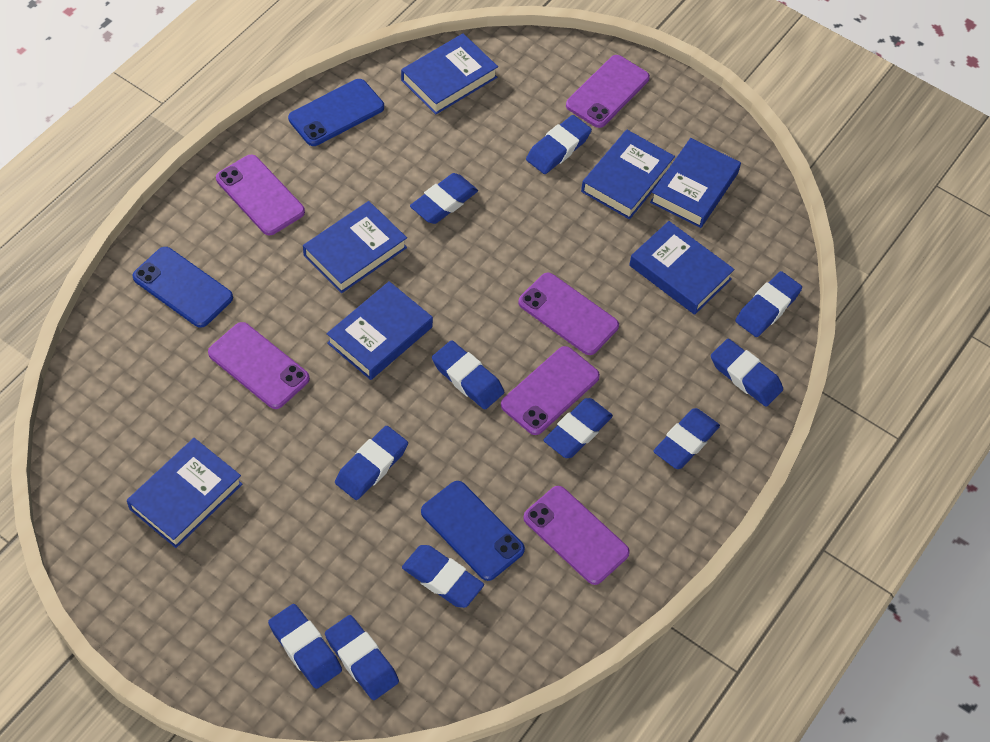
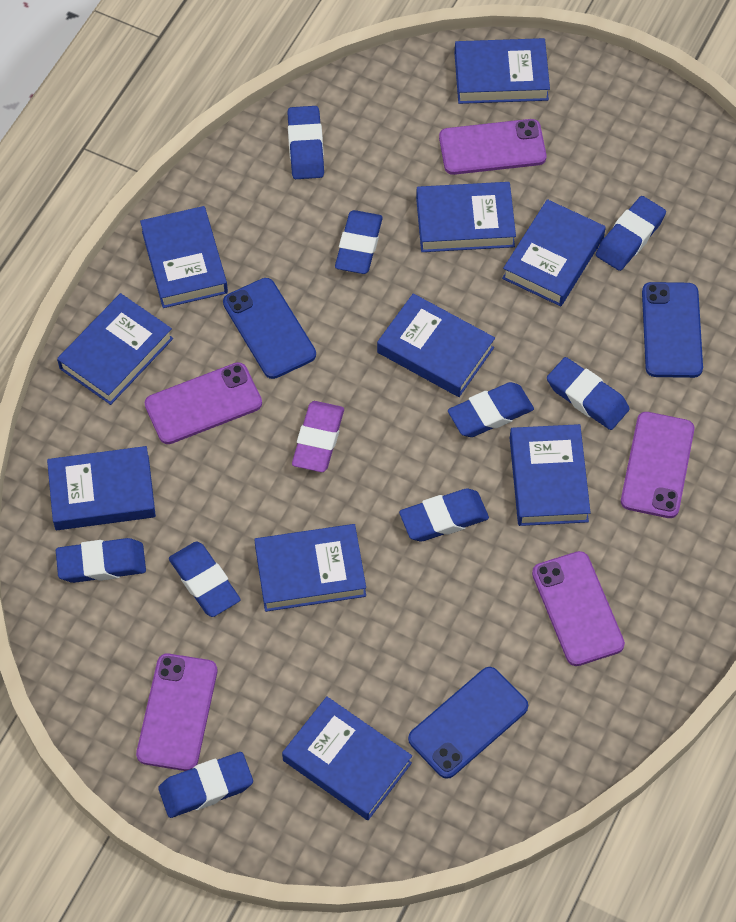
blue book: [127,438,242,548] [303,201,407,293] [327,281,433,380] [401,33,498,115] [581,130,675,219] [629,221,735,315] [650,138,741,228] = 7 -> [47,446,156,530] [57,293,173,405] [140,206,228,308] [254,524,366,612] [282,697,412,820] [377,293,495,397] [416,182,516,252] [455,38,550,104] [502,199,606,306] [510,424,591,526] = 10
blue eraser: [268,604,342,689] [325,615,399,700] [335,426,408,500] [402,545,484,608] [410,173,478,224] [432,340,504,410] [526,115,592,174] [543,398,613,458] [653,408,720,469] [711,339,783,407] [735,271,802,337] = 11 -> [56,538,146,583] [158,752,253,818] [169,541,240,617] [287,106,324,179] [335,210,383,274] [399,489,489,542] [448,382,534,437] [547,357,630,430] [596,196,666,271] = 9
purple eraser: none = 0 -> [292,401,344,472] = 1
purple phone: [208,322,310,409] [216,155,305,235] [501,346,600,435] [518,273,619,355] [523,486,630,585] [566,55,650,128] = 6 -> [136,654,217,771] [145,362,262,444] [439,119,546,175] [532,551,625,666] [621,412,694,518] = 5

